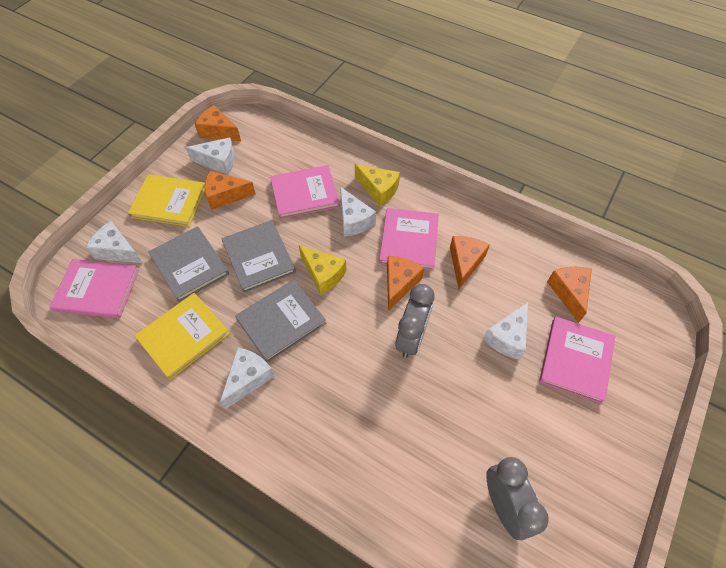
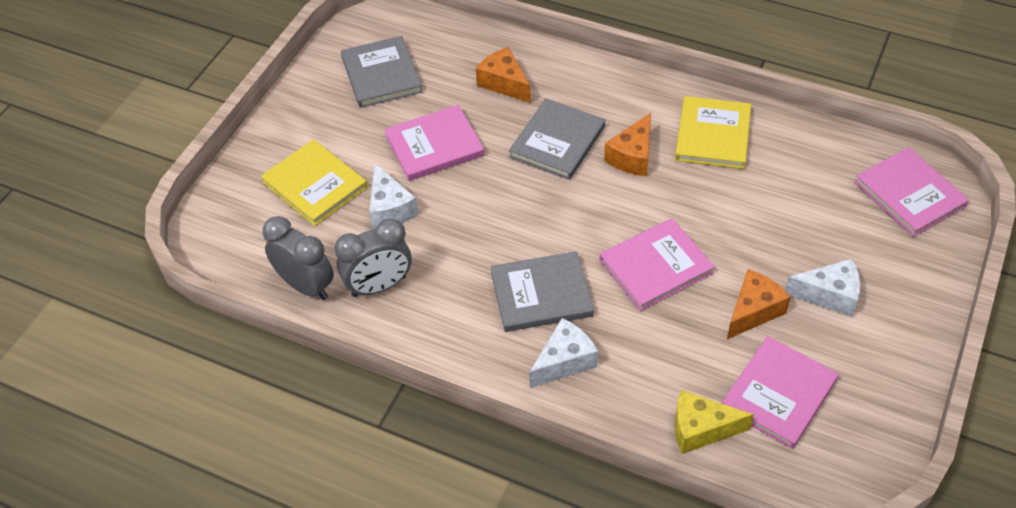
orange cheese: [195,105,241,141] [204,171,256,210] [387,256,424,311] [450,236,490,289] [547,267,592,323] = 5 -> [476,47,530,103] [604,113,651,176] [727,269,791,339] = 3
white cheese: [86,221,143,263] [186,137,235,175] [220,347,275,410] [340,187,376,237] [483,302,528,360] = 5 -> [369,163,418,229] [529,318,598,388] [785,259,860,317] = 3
yellow cheese: [299,245,347,295] [355,164,400,206] = 2 -> [675,390,754,454] = 1

